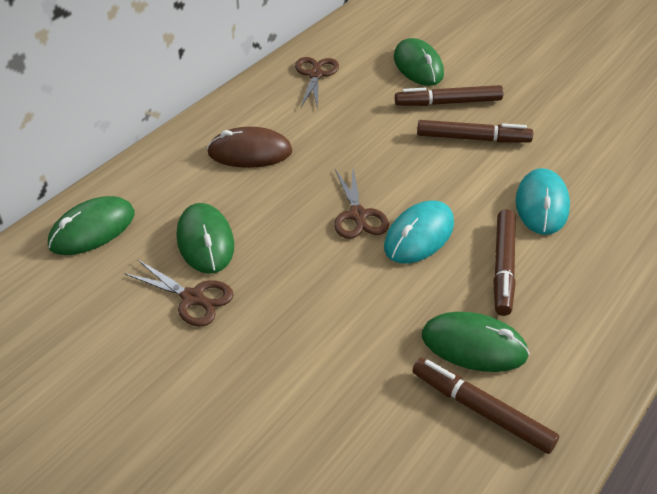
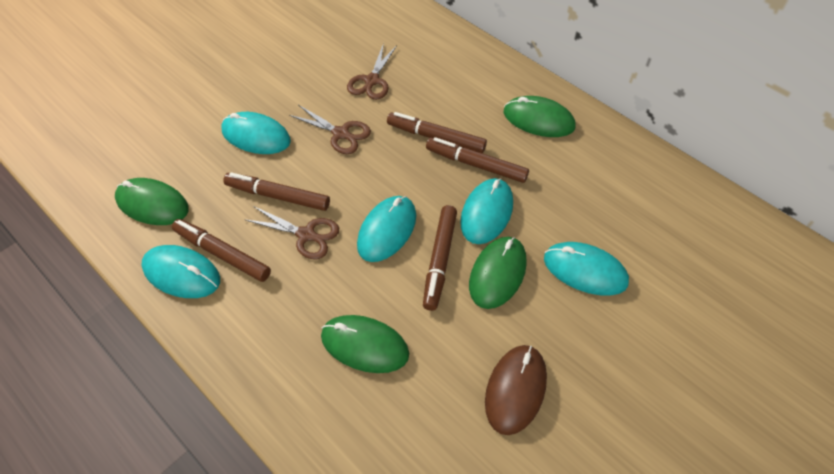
brown marker: [395,85,503,106] [412,358,559,454] [417,120,533,143] [493,209,516,316] = 4 -> [172,219,271,282] [223,172,330,211] [387,112,487,153] [423,205,457,311] [426,137,529,183] = 5
turquoise mouse: [384,200,454,264] [515,168,570,235] = 2 -> [142,245,220,298] [221,112,291,154] [357,196,416,262] [460,178,513,244] [544,242,629,296] = 5

